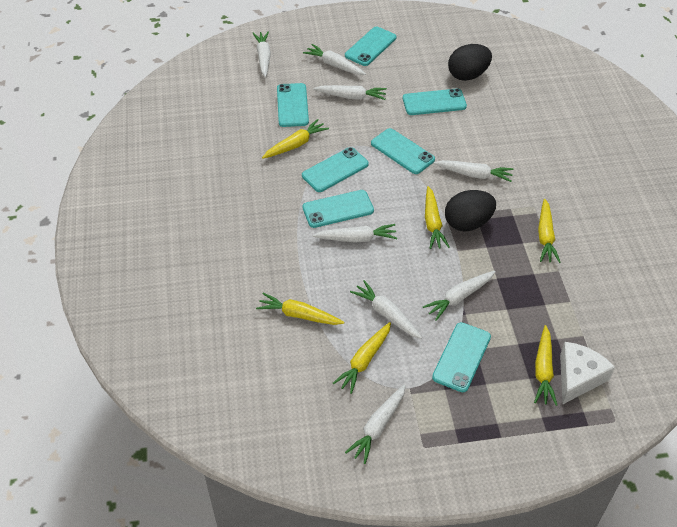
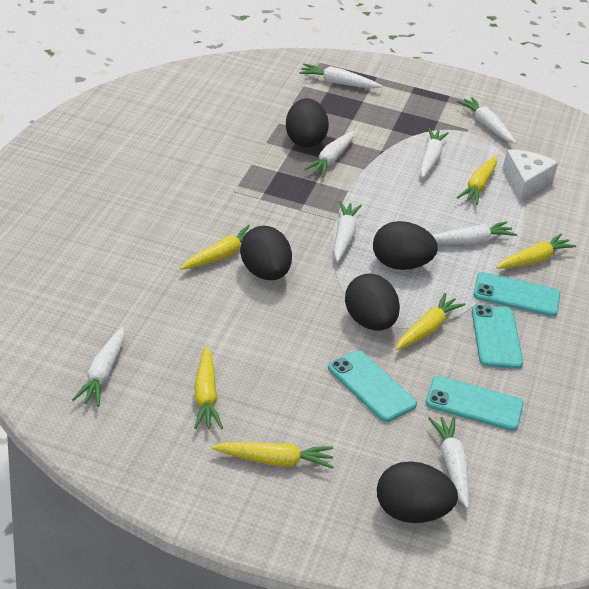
black egg: [445,190,496,232] [448,44,492,81] = 2 -> [240,226,292,280] [286,98,329,148] [345,274,400,331] [373,221,438,270] [377,461,458,523] = 5
turquoise phone: [277,83,309,127] [302,147,369,192] [302,190,374,228] [345,26,397,66] [371,128,435,174] [403,88,467,115] [432,322,491,392] = 7 -> [328,350,417,422] [426,376,523,431] [472,305,523,369] [473,272,560,317] = 4

